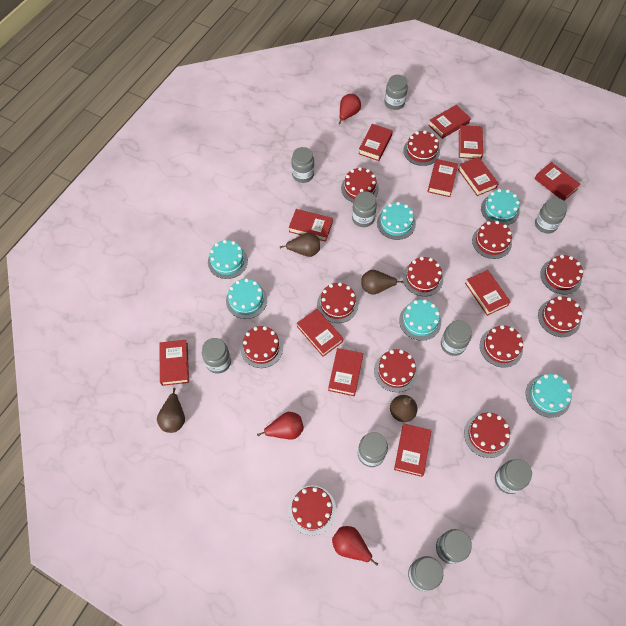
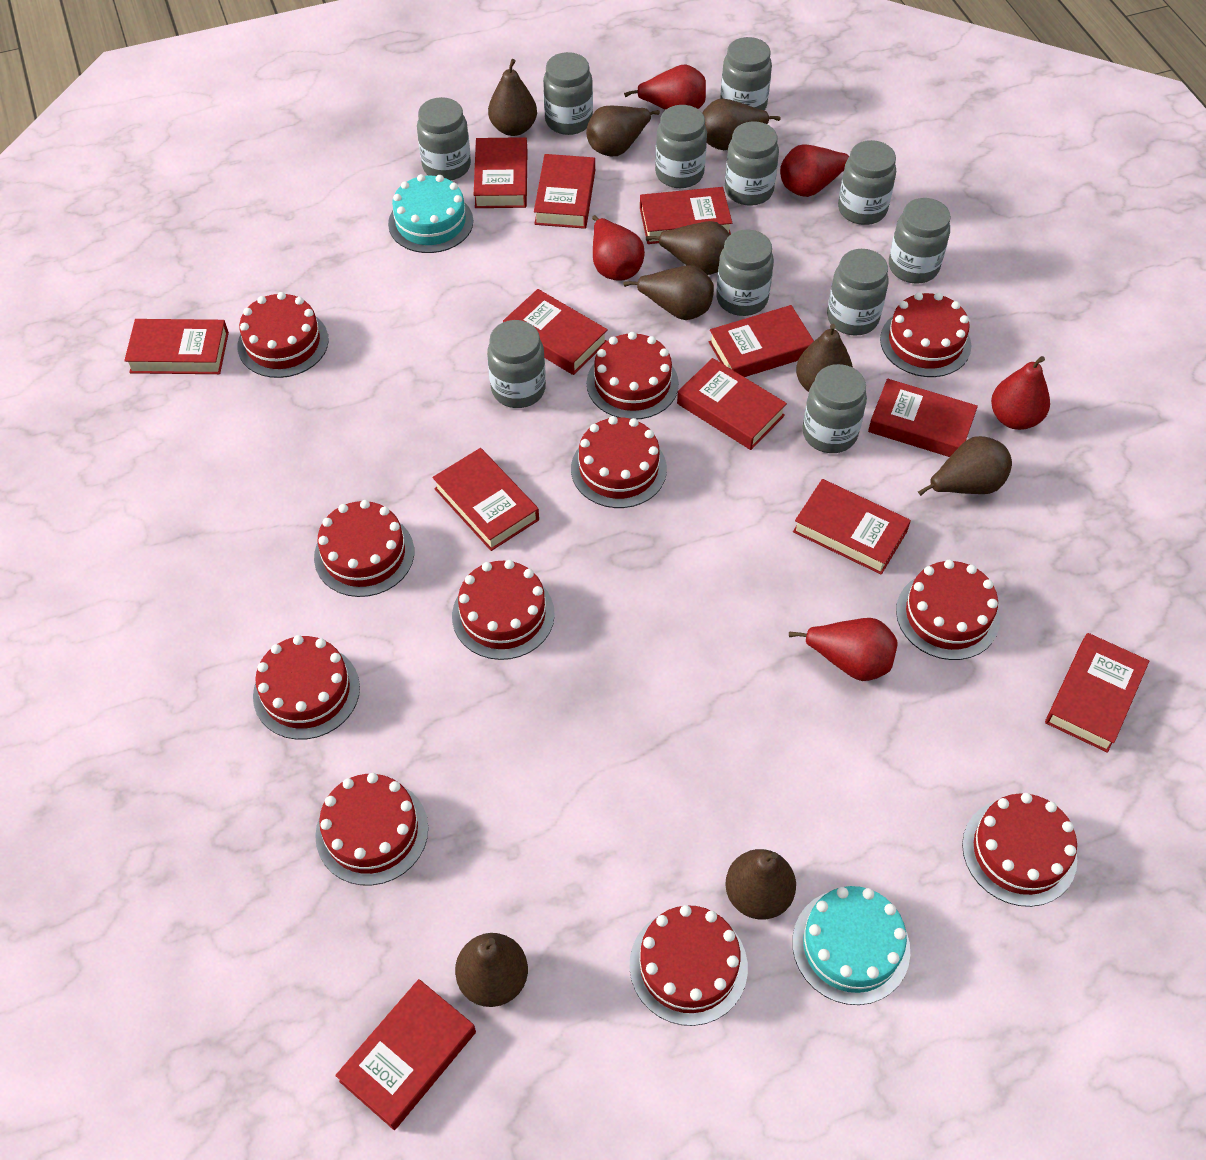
brown pear: [157,388,185,433] [280,233,320,257] [361,270,403,295] [390,395,418,422] = 4 -> [455,933,528,1007] [488,59,537,136] [586,105,660,156] [623,265,714,320] [646,221,730,275] [702,99,781,150] [725,849,796,919] [796,324,853,392] [918,436,1012,496] = 9
grey jar: [202,338,231,374] [291,147,314,183] [352,191,377,227] [358,432,388,467] [384,75,408,110] [408,556,443,591] [436,529,472,564] [441,320,472,356] [495,459,532,494] [535,198,567,234] = 10 -> [417,97,471,180] [487,320,546,408] [543,52,593,135] [655,105,707,188] [716,230,774,316] [720,37,772,110] [725,121,779,206] [802,364,867,453] [827,249,889,336] [838,140,896,225] [889,198,951,284] = 11
red cake: [240,326,283,368] [288,485,336,535] [317,283,358,323] [341,167,379,203] [374,349,418,392] [403,131,440,166] [403,257,443,296] [464,412,510,458] [472,221,512,259] [480,325,523,368] [538,296,582,337] [540,255,583,294] = 12 -> [237,292,329,378] [253,635,360,740] [314,500,414,597] [315,773,428,885] [452,560,555,660] [571,416,667,508] [587,332,679,419] [630,905,748,1026] [880,292,971,377] [896,560,1000,660] [962,793,1077,907] = 11
red pear: [257,412,304,440] [332,526,378,566] [338,94,361,124] = 3 -> [592,215,645,281] [624,65,706,110] [780,144,849,197] [789,618,898,681] [991,356,1050,430] = 5
turquoise cake: [208,240,248,279] [226,278,267,319] [377,202,416,240] [399,300,441,341] [481,189,520,225] [526,374,572,418] = 6 -> [388,174,473,253] [792,886,910,1005] = 2

